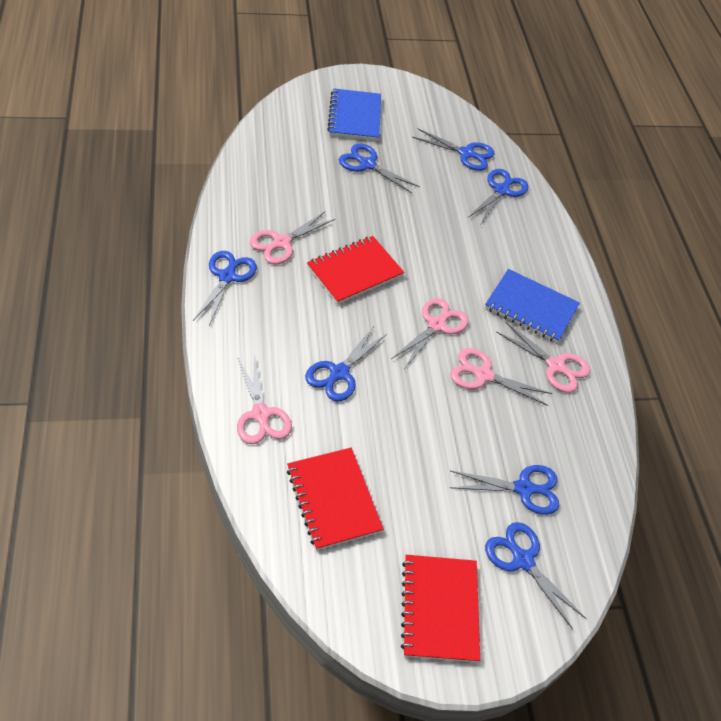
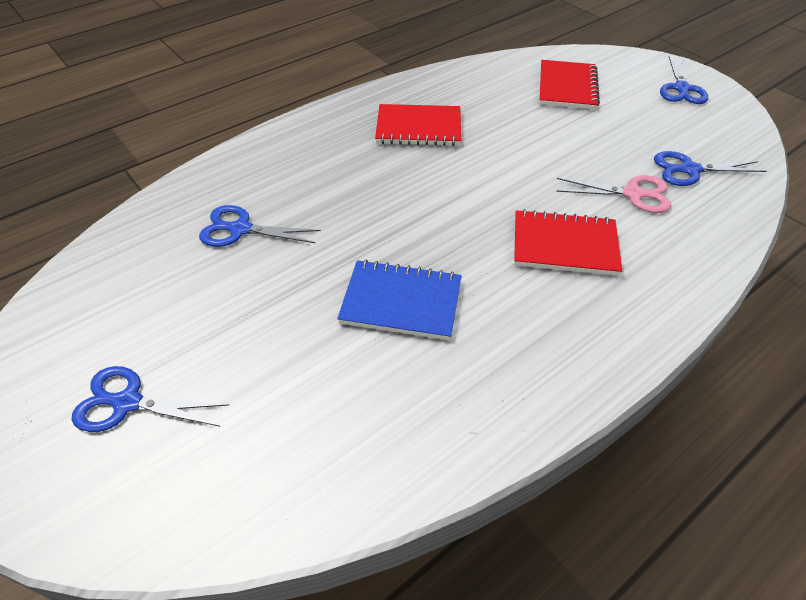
blue notebook: [327,88,381,141] [485,269,580,343] = 2 -> [337,259,462,340] = 1
blue scissors: [193,251,257,326] [305,326,387,402] [339,143,420,193] [412,129,494,171] [450,465,559,515] [468,169,528,224] [485,522,587,630] = 7 -> [72,366,229,432] [199,205,321,247] [654,151,767,186] [660,56,708,104] = 4
pink scissors: [237,353,292,444] [250,211,335,264] [391,298,469,368] [450,348,552,406] [497,322,590,393] = 5 -> [557,175,671,213] = 1

